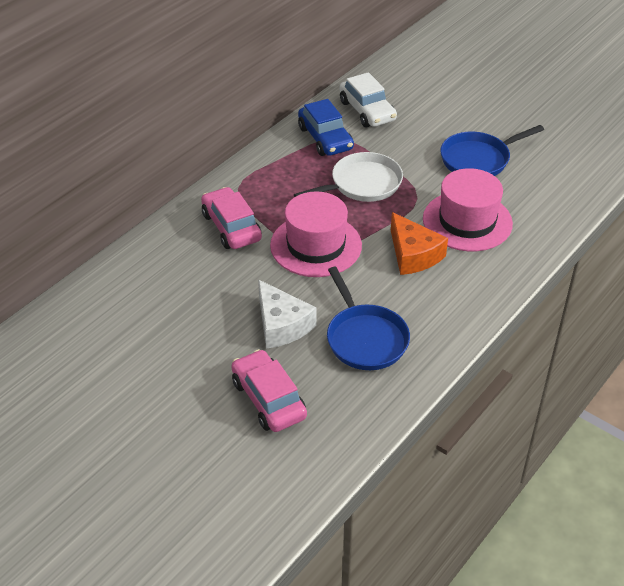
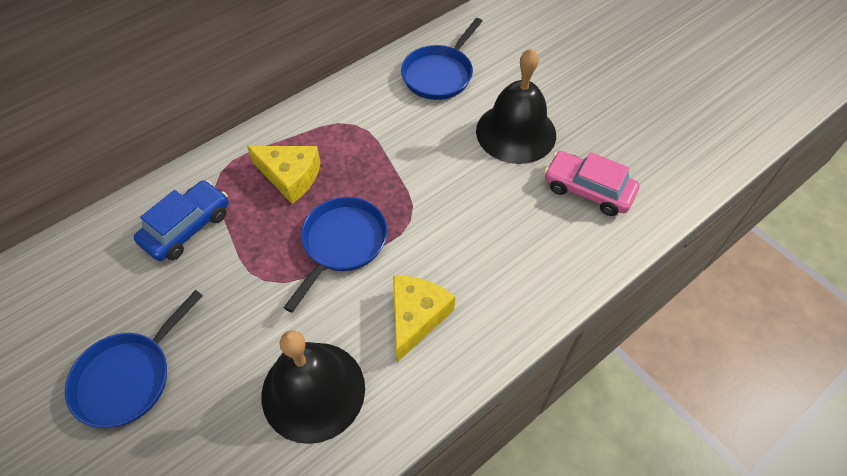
black bell: none = 0 -> [262,330,365,444] [476,48,556,164] = 2
blue pan: [327,267,410,370] [440,125,544,176] = 2 -> [65,290,203,428] [283,197,387,313] [401,18,483,100] = 3
orange cheese: [391,212,448,275] = 1 -> none = 0
pink car: [201,187,262,249] [231,349,307,432] = 2 -> [544,151,640,216] = 1
pink hat: [270,191,362,277] [423,168,513,251] = 2 -> none = 0
white car: [339,72,397,127] = 1 -> none = 0
white cheese: [258,279,316,349] = 1 -> none = 0
white pan: [294,152,403,202] = 1 -> none = 0
yellow cheese: none = 0 -> [247,146,321,204] [393,276,455,362] = 2

